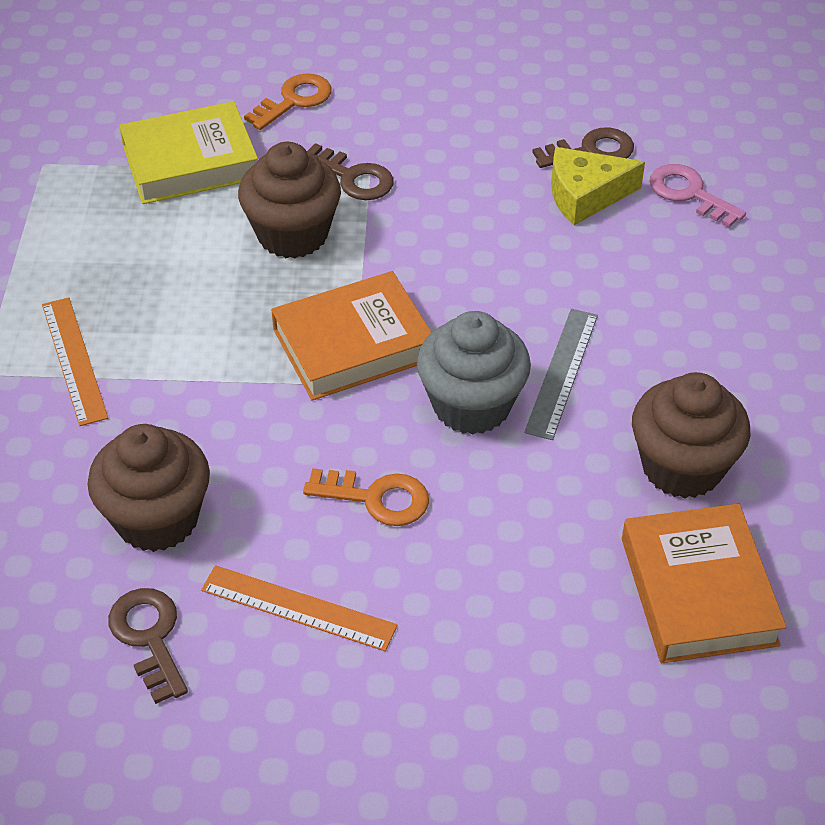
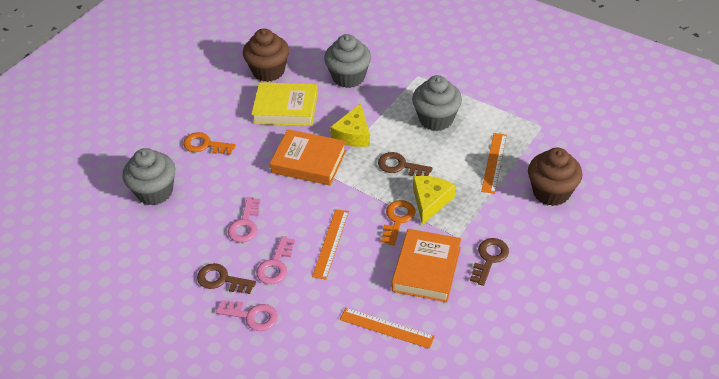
brown cupcake: [88,424,210,552] [238,142,341,258] [632,372,750,498] = 3 -> [243,28,289,82] [528,148,582,206] = 2
grey cupcake: [417,311,531,435] = 1 -> [123,148,175,206] [324,34,371,88] [412,75,462,131] = 3
grey ruler: [524,309,598,440] = 1 -> none = 0
orange ruler: [42,297,108,426] [201,565,398,651] = 2 -> [312,209,349,280] [340,308,435,349] [481,133,507,194] = 3
pink key: [650,164,746,228] = 1 -> [216,300,278,331] [228,197,260,243] [256,236,295,284] = 3
yellow cheese: [551,147,645,225] = 1 -> [330,103,370,147] [413,176,455,225] = 2

